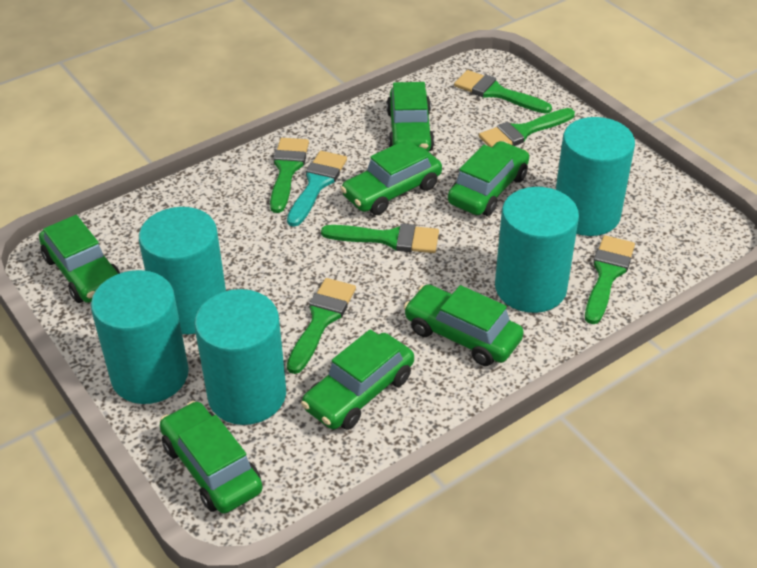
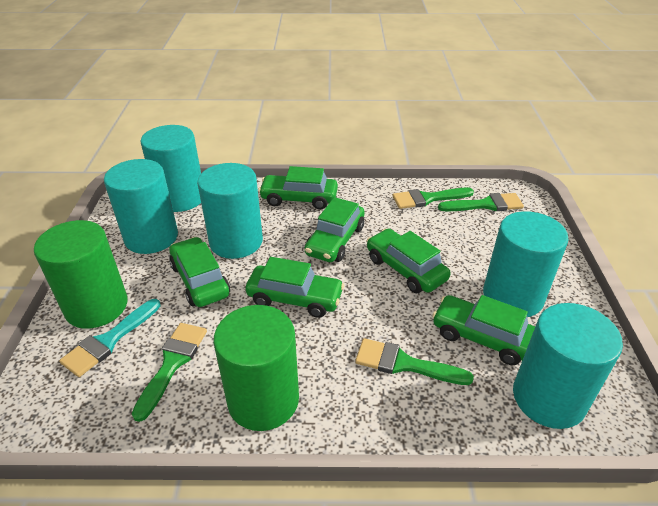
green brush: [270,138,309,213] [287,278,356,374] [321,224,439,253] [454,70,552,114] [479,108,575,147] [585,235,635,324] = 6 -> [132,323,207,422] [355,338,474,385] [392,188,474,209] [438,193,524,211] = 4
green car: [39,215,120,303] [160,401,263,514] [301,329,414,430] [340,139,442,215] [386,82,434,152] [404,284,524,366] [448,141,529,216] = 7 -> [169,237,230,307] [245,257,344,318] [258,166,338,210] [305,197,365,262] [367,229,450,293] [432,295,535,365] = 6
green cylinder: none = 0 -> [34,220,128,329] [214,305,299,431] = 2

